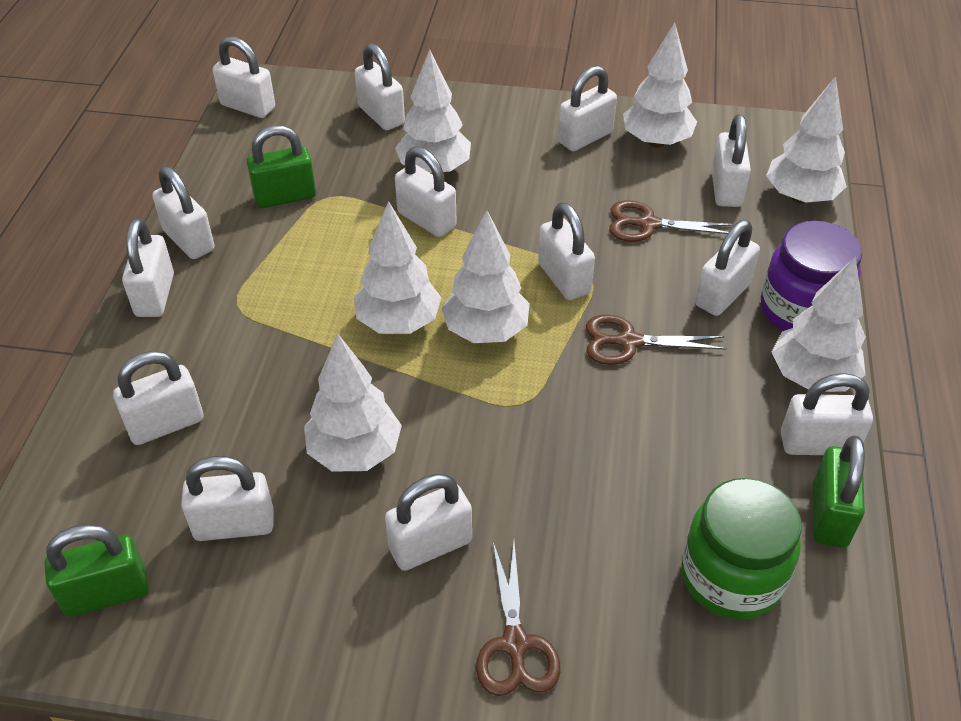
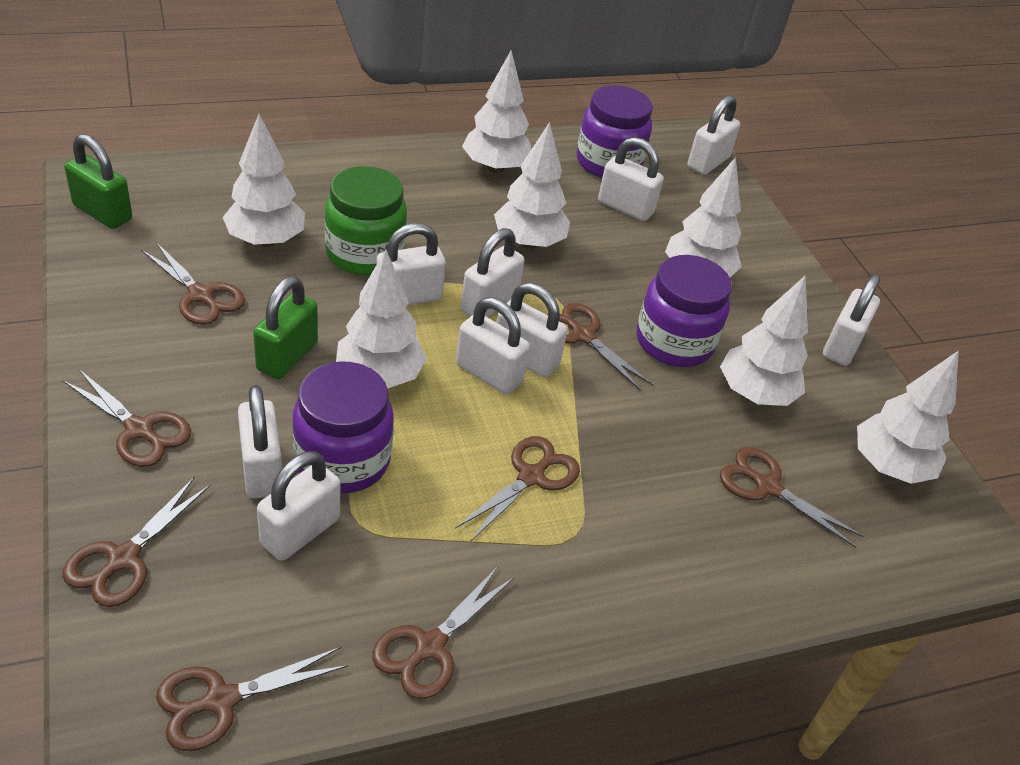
brown scissors: [476,542,560,696] [586,314,727,365] [609,200,735,242] = 3 -> [63,369,191,467] [63,476,211,607] [141,242,245,325] [156,647,348,751] [372,566,515,699] [455,436,580,542] [547,303,653,391] [720,447,864,548] = 8
green padlock: [44,524,149,617] [247,125,316,208] [813,436,865,547] = 3 -> [64,134,132,229] [253,276,318,379] = 2
purple jar: [761,221,862,331] = 1 -> [292,362,394,494] [577,85,653,178] [637,255,732,367] = 3
white padlock: [113,351,203,445] [122,218,174,317] [152,166,215,259] [181,456,274,541] [213,36,275,118] [355,43,405,130] [385,474,472,571] [395,146,457,237] [538,202,595,300] [558,66,617,151] [695,220,760,316] [712,114,751,207] [781,373,873,455] = 13 -> [238,385,282,498] [257,451,340,561] [376,223,446,305] [456,297,530,394] [461,228,524,317] [496,283,568,378] [598,137,664,221] [688,95,740,175] [823,274,880,366] = 9

